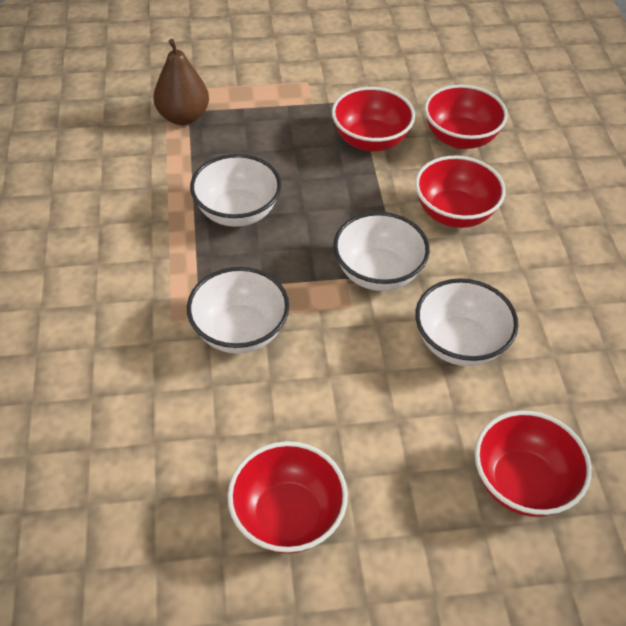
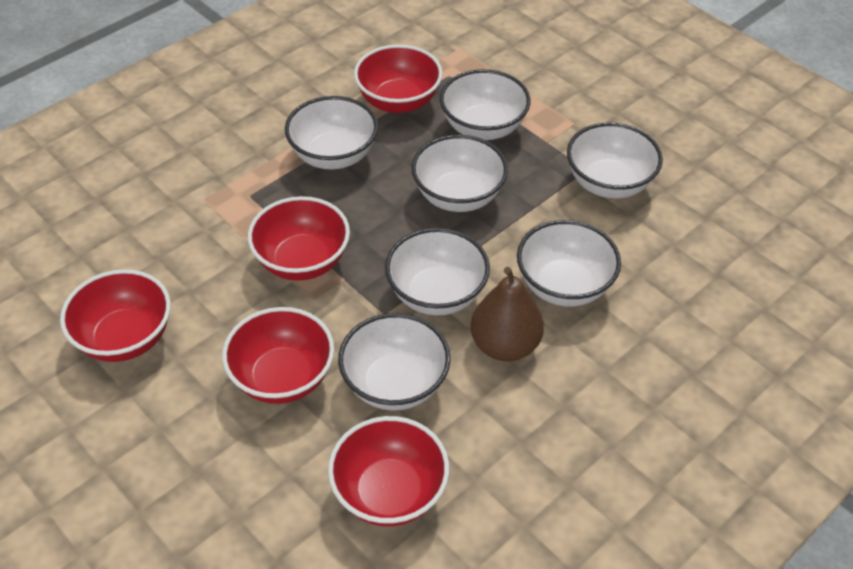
white bowl: [187,267,289,354] [190,154,281,227] [333,212,430,291] [415,278,518,366] = 4 -> [285,96,378,170] [338,313,451,411] [385,228,490,316] [412,135,508,212] [440,69,531,140] [517,220,621,307] [567,122,663,198] = 7

